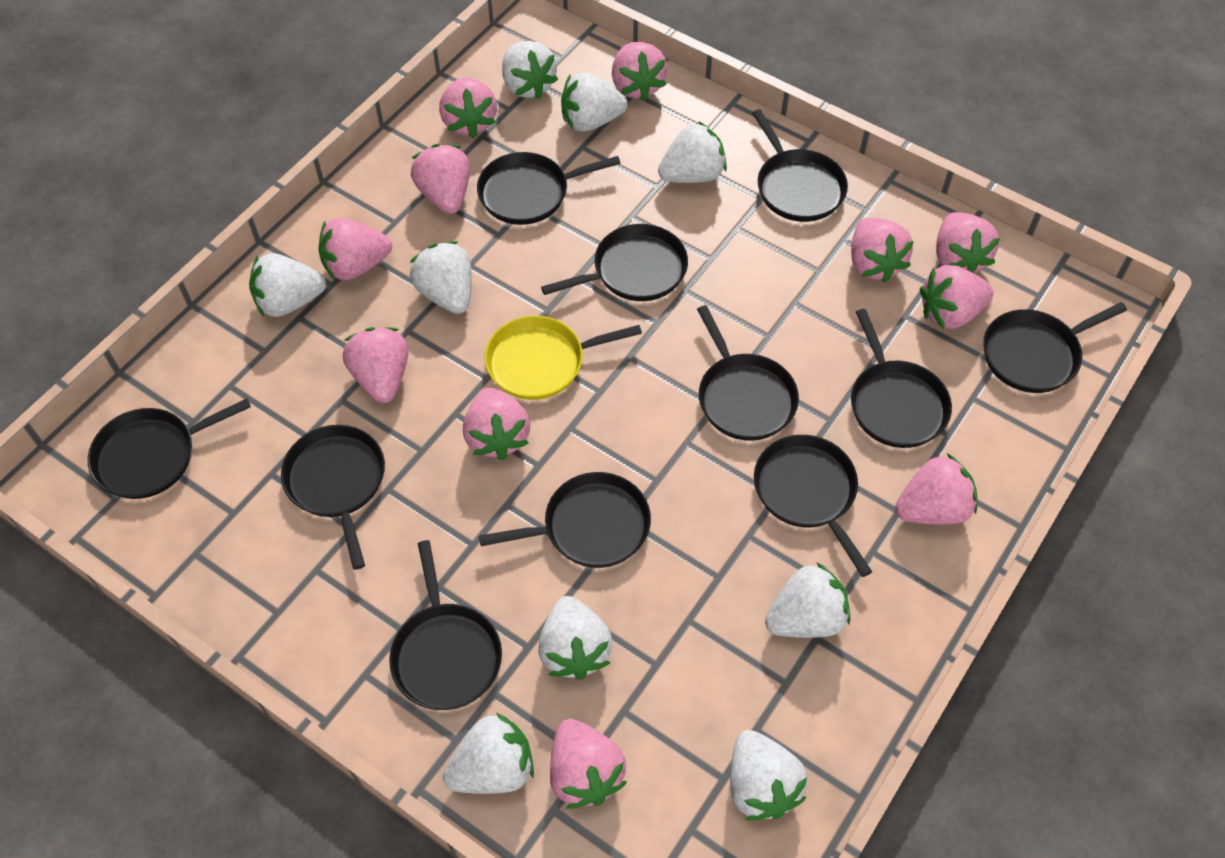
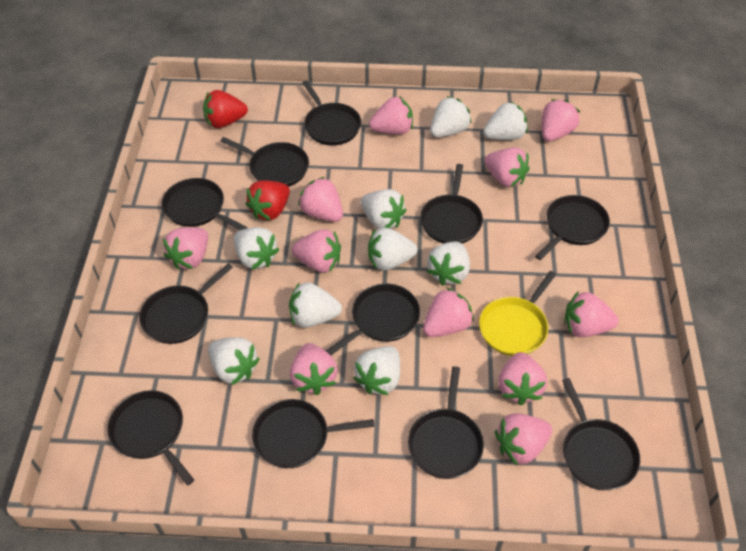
red strawberry: none = 0 -> [203,90,248,128] [246,180,290,221] = 2

